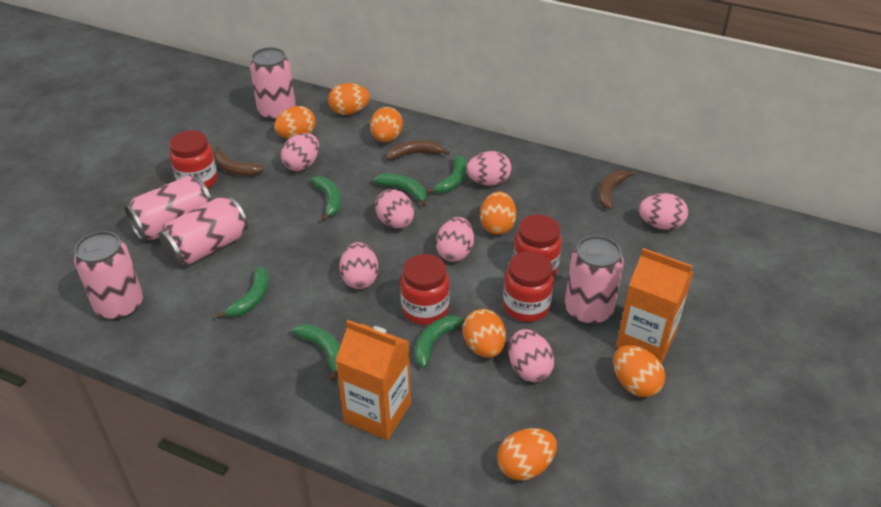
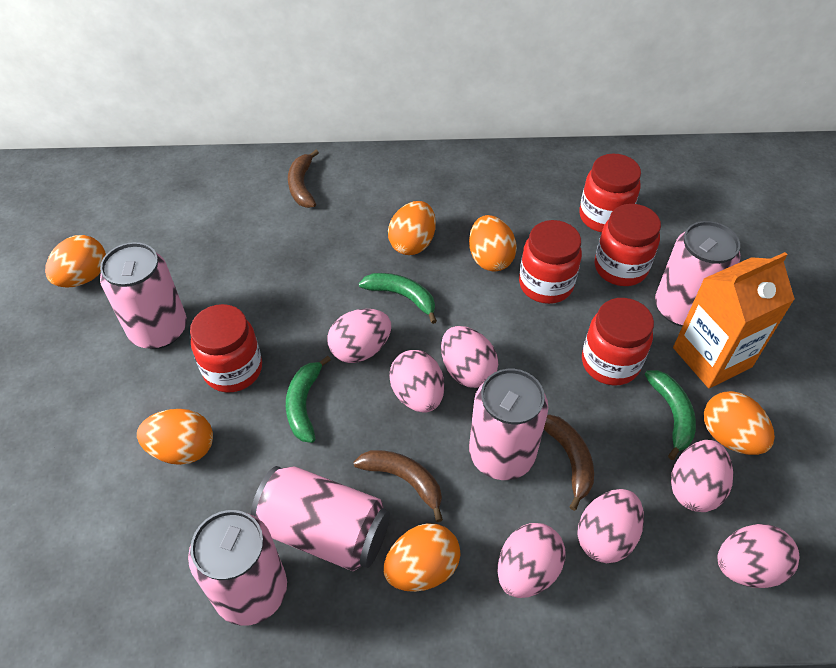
green banana: [216,267,269,318] [292,324,340,381] [310,176,341,221] [373,173,426,207] [415,315,466,368] [426,155,467,193] = 6 -> [286,356,331,443] [359,273,437,324] [645,370,696,460] = 3
orange carton: [335,320,411,440] [616,248,693,363] = 2 -> [673,252,795,388] = 1
orange egg: [274,106,316,139] [328,83,370,115] [370,107,403,142] [463,309,506,358] [480,191,516,235] [497,428,557,480] [614,345,665,397] = 7 -> [45,235,106,288] [137,409,213,465] [384,523,460,592] [388,201,436,255] [469,215,517,272] [704,391,775,455] = 6
red jar: [169,130,218,189] [400,254,450,325] [503,251,554,322] [513,214,562,276] = 4 -> [190,304,262,393] [519,220,582,304] [579,153,641,232] [582,298,654,386] [595,204,661,286] = 5

